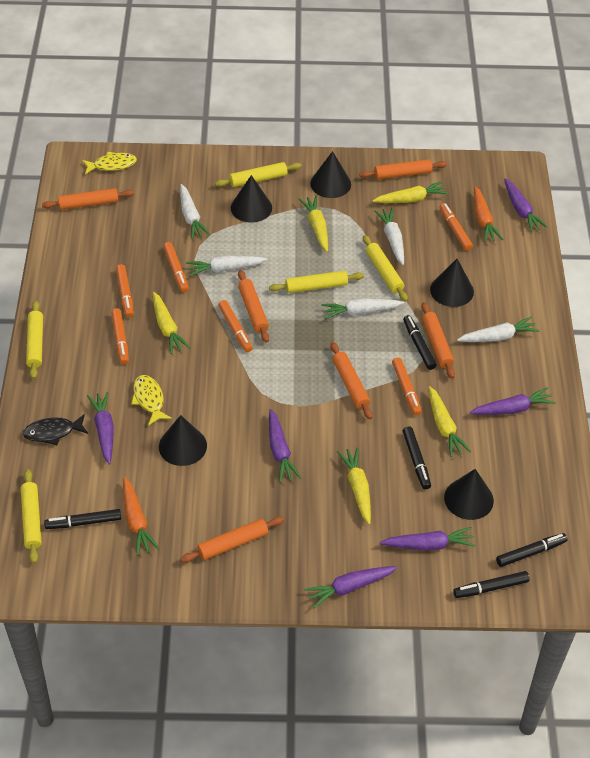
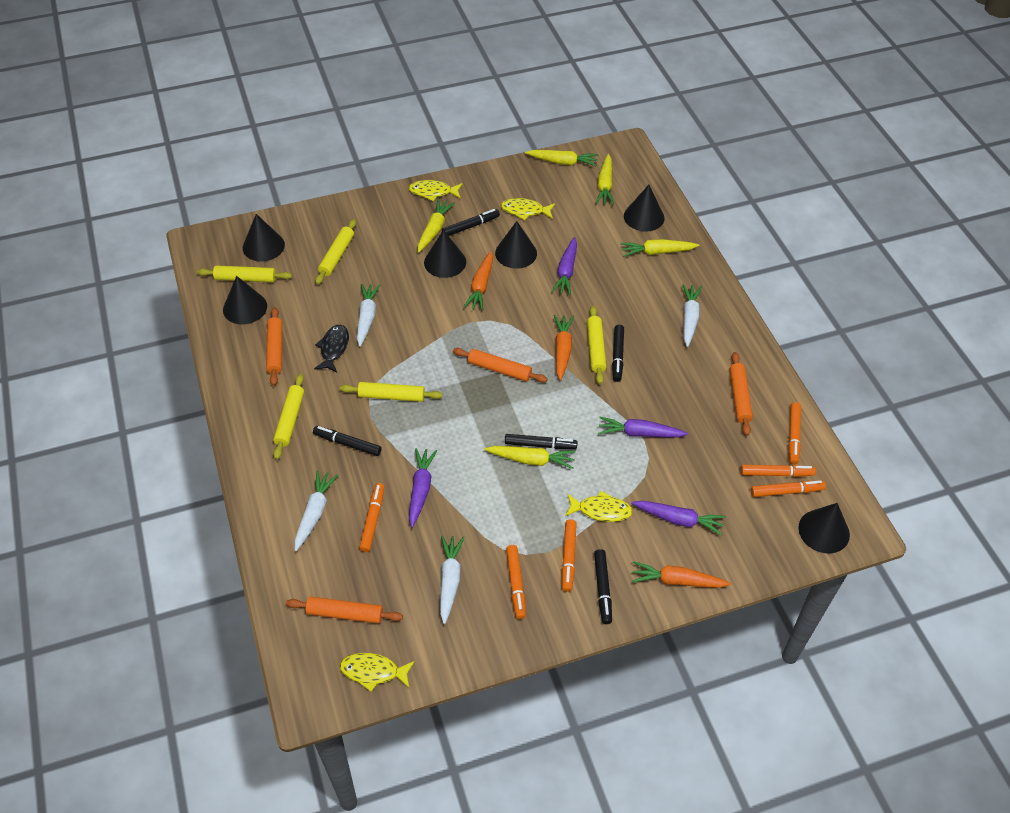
black cone: [159,415,207,466] [231,175,272,223] [310,151,351,198] [430,259,474,307] [444,469,494,520] = 5 -> [223,276,267,325] [243,214,285,262] [424,230,466,278] [495,221,537,269] [624,185,665,232] [798,503,850,553] = 6
orange carrot: [123,477,160,556] [474,186,503,242] = 2 -> [464,251,493,311] [554,315,574,381] [632,561,731,588] = 3
orange rolling pin: [42,188,134,210] [181,516,284,563] [238,270,269,343] [330,342,373,420] [359,159,447,180] [421,302,455,379] = 6 -> [266,307,282,386] [286,597,403,624] [453,348,548,383] [729,352,753,436] = 4
purple carrot: [87,392,114,465] [269,409,301,483] [304,566,398,608] [380,527,476,551] [469,387,556,415] [504,179,548,232] = 6 -> [409,448,437,528] [551,237,577,295] [598,417,688,438] [631,501,726,535] = 4
white carrot: [180,184,210,239] [186,255,268,277] [321,298,405,320] [374,208,404,265] [457,316,539,342] = 5 -> [295,470,338,551] [357,284,380,347] [440,535,465,624] [682,284,702,347] = 4
yellow fish: [82,152,137,175] [131,375,172,426] = 2 -> [340,653,415,692] [409,180,462,201] [501,198,555,220] [565,491,633,522] = 4

